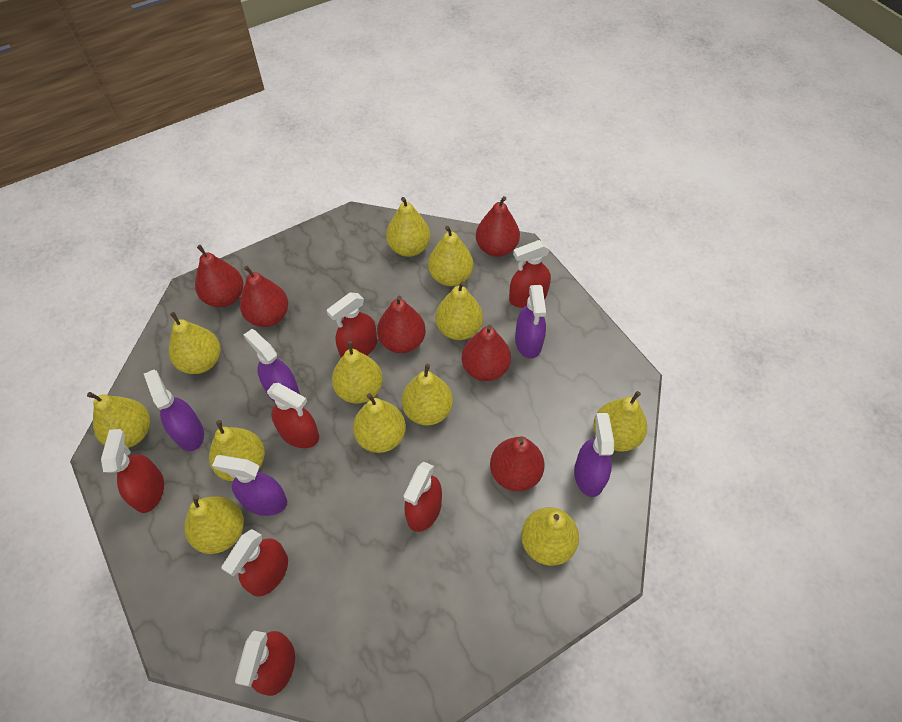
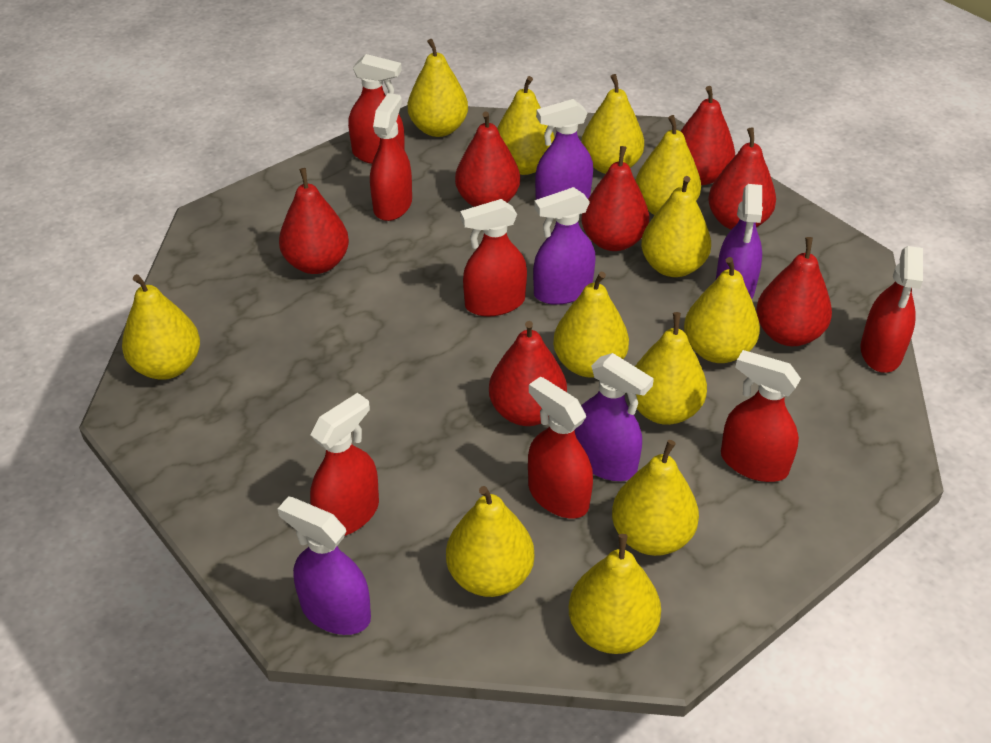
red pear: [195,245,243,307] [240,266,288,327] [377,296,426,353] [461,324,511,381] [476,196,520,257] [490,437,545,491] = 6 -> [279,168,349,274] [455,111,520,207] [489,321,567,426] [581,146,650,251] [681,86,735,185] [708,127,776,230] [756,237,832,346] = 7

